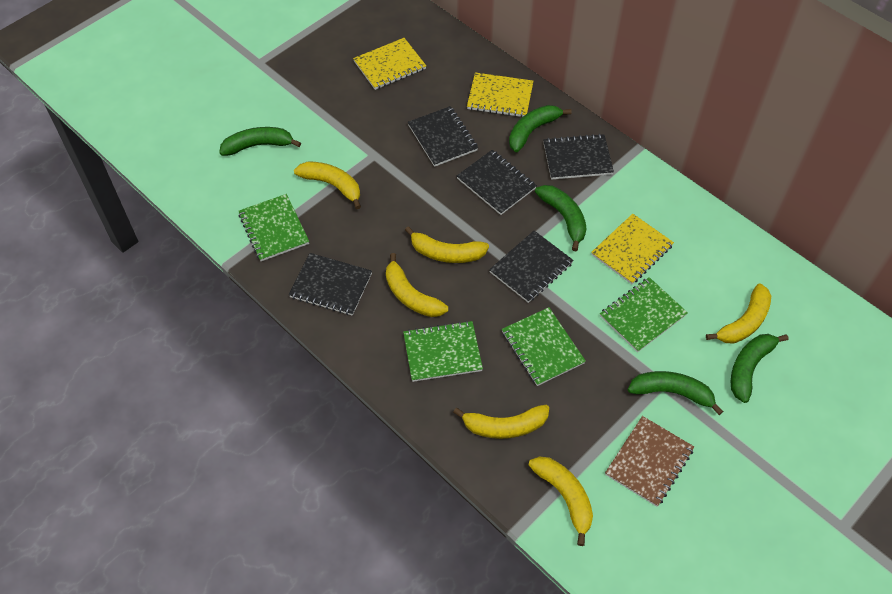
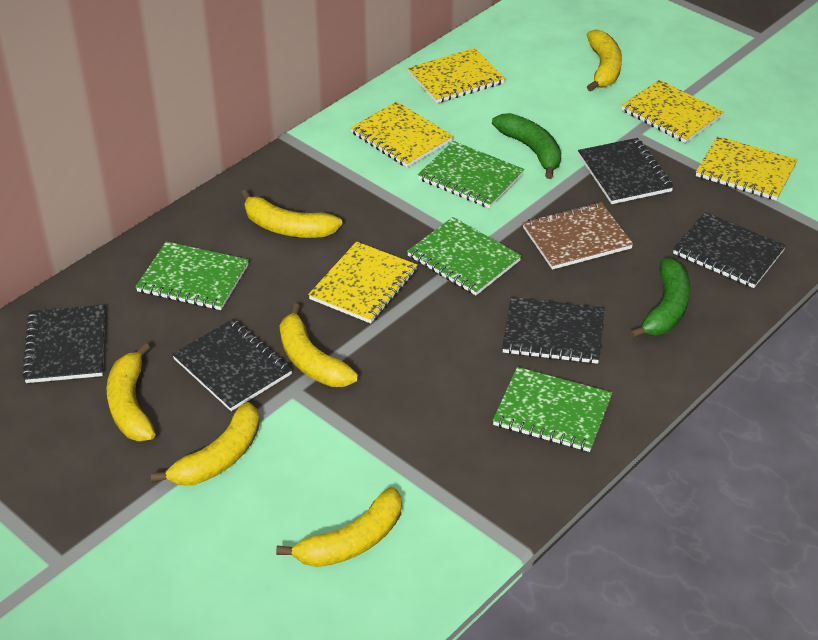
green banana: [219,127,301,156] [509,105,572,152] [535,185,587,251] [628,371,723,415] [731,334,788,403] = 5 -> [492,113,561,179] [629,258,690,338] = 2
yellow notebook: [353,38,426,90] [467,72,534,118] [591,214,674,284] = 3 -> [308,241,417,323] [350,101,453,168] [408,48,505,103] [621,80,724,143] [696,136,798,200] = 5

